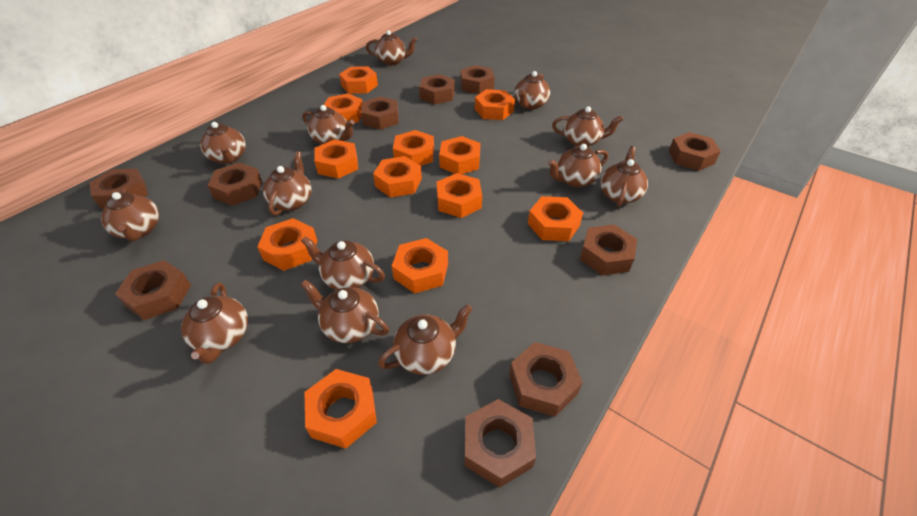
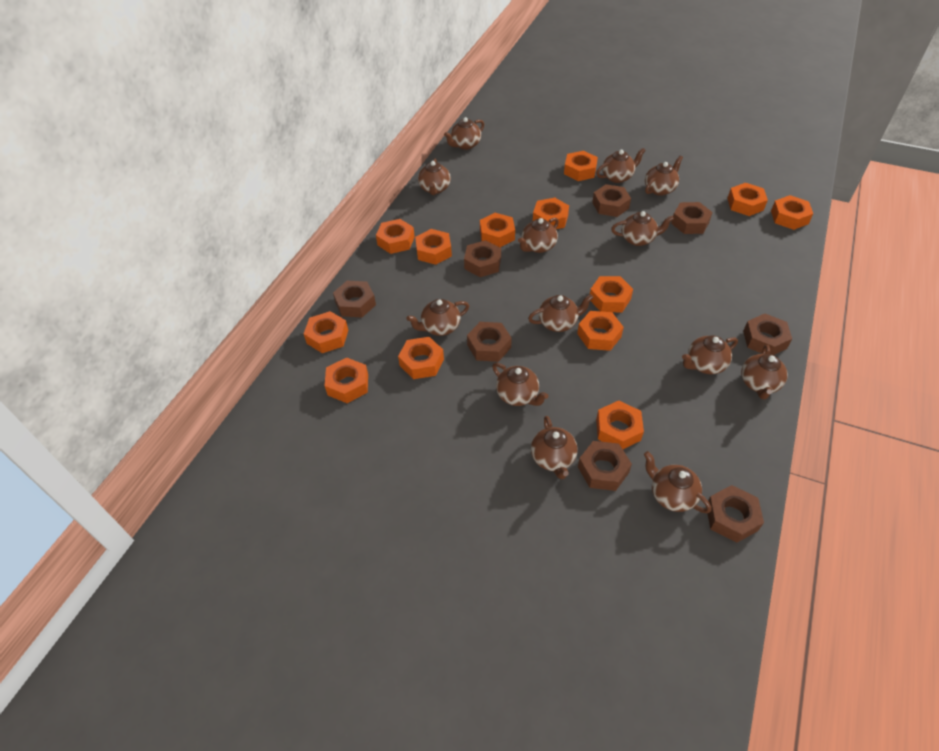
brown nut: [89,169,148,209] [115,260,191,320] [207,162,262,206] [361,96,399,130] [419,74,455,105] [460,65,495,94] [465,399,536,488] [509,342,583,417] [580,225,637,276] [669,132,721,171] = 10 -> [333,281,376,318] [464,240,501,277] [467,322,512,362] [578,441,632,491] [592,184,631,217] [671,202,713,234] [706,485,764,543] [743,314,792,355] = 8
orange nut: [257,218,317,271] [304,369,377,449] [314,139,358,179] [324,93,363,123] [339,66,378,94] [373,156,422,198] [392,238,448,293] [393,130,434,166] [437,173,482,218] [439,136,481,174] [475,89,515,120] [528,196,583,241] = 12 -> [304,311,348,353] [325,357,368,403] [376,219,415,254] [398,337,444,379] [415,229,452,265] [480,213,515,247] [533,198,569,229] [564,151,598,181] [577,311,624,351] [590,276,633,312] [596,400,644,449] [727,183,768,216] [771,195,813,230] = 13

